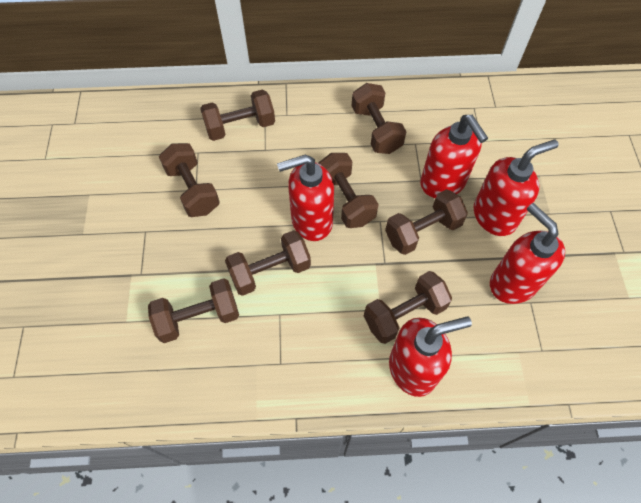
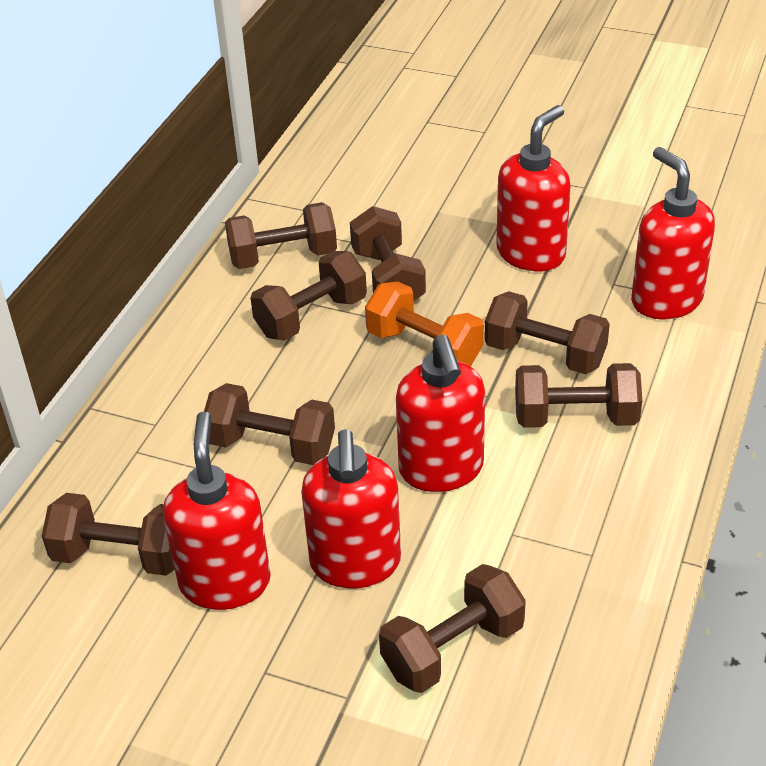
orange dumbbell: none = 0 -> [365,281,484,366] = 1

